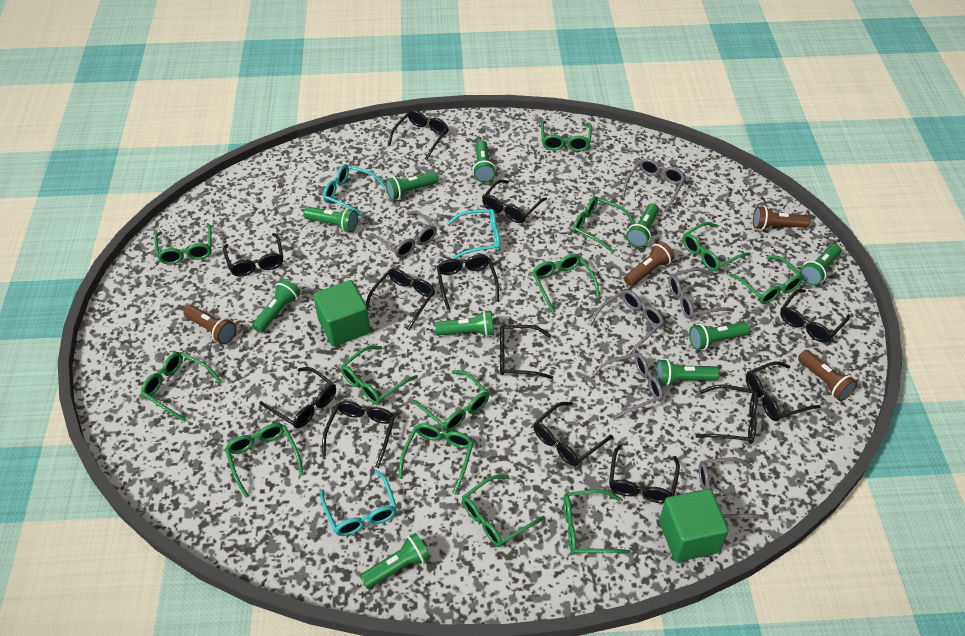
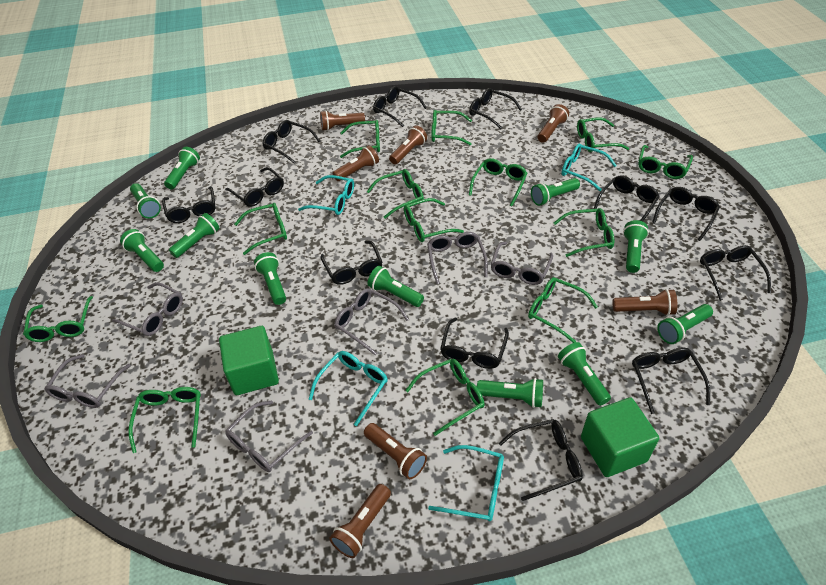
black glasses: [223,233,283,277] [260,367,336,429] [322,401,395,468] [366,268,435,331] [388,110,449,160] [437,254,499,310] [482,180,547,223] [500,325,553,379] [534,402,613,466] [609,444,680,503] [696,384,758,444] [746,361,821,421] [780,289,850,342] = 13 -> [162,186,215,223] [225,167,284,207] [263,120,321,164] [320,241,382,285] [373,86,427,127] [440,318,509,369] [469,88,522,129] [499,419,583,501] [594,175,660,221] [632,347,710,414] [652,187,720,241] [700,245,771,301] = 12
brown flashlight: [183,305,237,344] [624,241,674,287] [753,206,810,230] [798,350,857,401] = 4 -> [320,110,365,131] [329,484,391,558] [333,145,379,181] [364,423,427,479] [389,126,427,164] [538,104,569,143] [613,289,677,316] = 7
green flashlight: [252,279,300,333] [303,207,358,232] [360,533,430,589] [385,172,438,200] [435,310,494,337] [473,140,496,182] [626,203,659,247] [656,359,719,386] [689,322,750,350] [800,244,841,286] = 10 -> [120,229,164,272] [130,183,161,218] [164,147,200,189] [169,213,220,258] [254,252,286,305] [367,266,424,307] [477,378,543,408] [531,178,580,206] [558,342,611,406] [623,220,649,273] [657,304,713,344] = 11
turquoise glasses: [320,470,397,536] [323,165,386,217] [447,209,500,259] = 3 -> [298,175,354,215] [309,351,388,426] [428,445,504,522] [562,143,617,191] = 4

